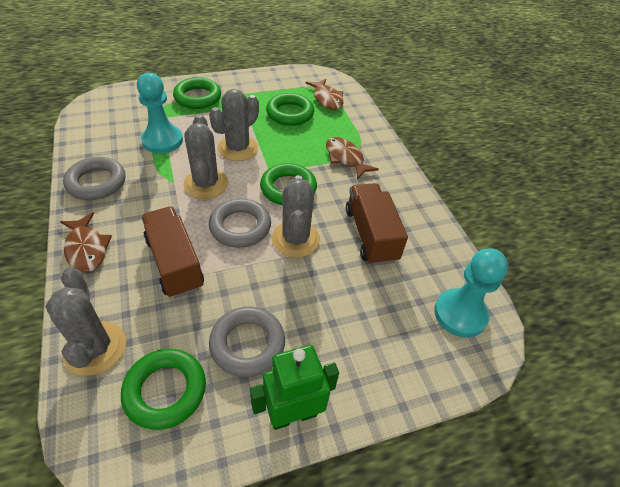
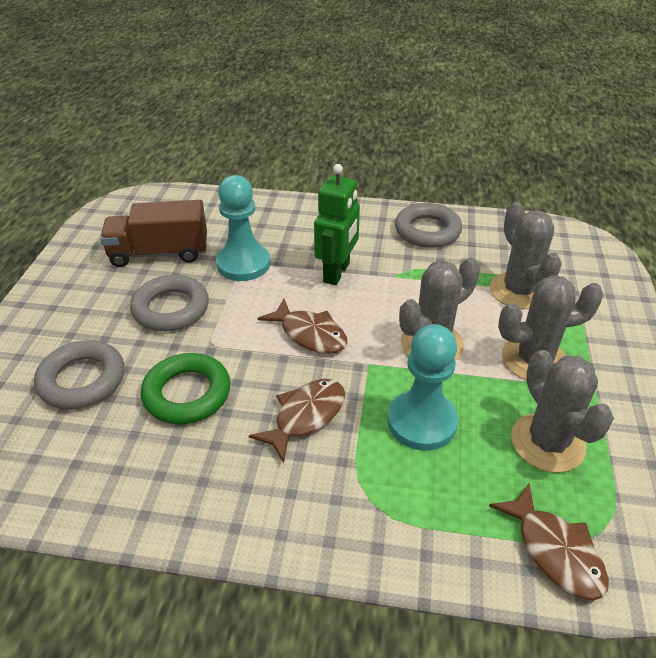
brown truck: [141,206,204,298] [346,183,408,265] = 2 -> [100,200,207,267] = 1
green ring: [121,349,206,430] [173,77,221,109] [260,163,317,205] [266,93,314,126] = 4 -> [141,353,231,424] = 1

